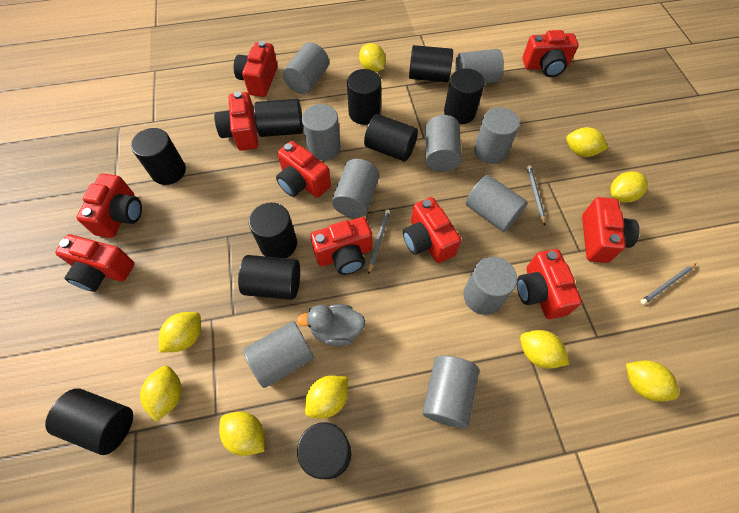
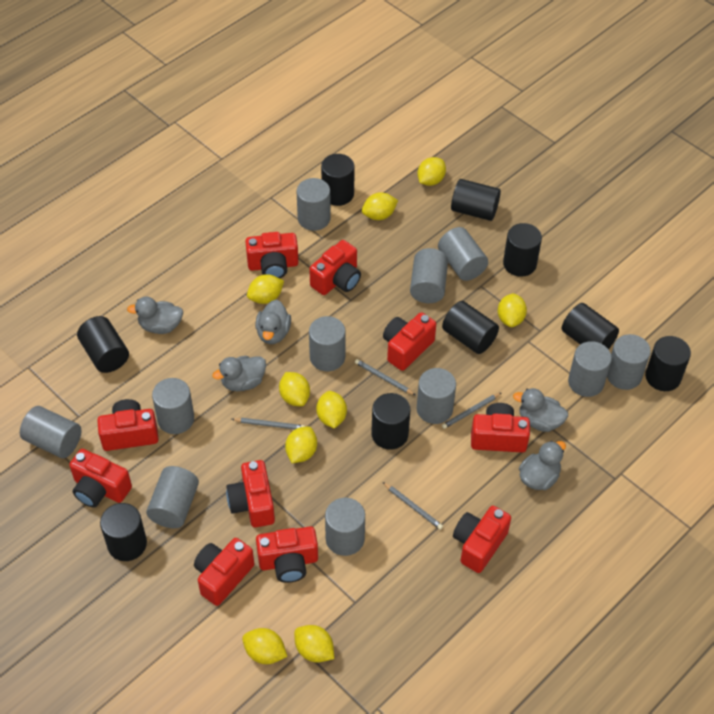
black cylinder: [45,388,133,455] [131,128,186,185] [238,255,300,300] [249,203,297,258] [254,99,303,137] [297,422,351,479] [347,69,381,125] [364,114,418,161] [409,45,453,82] [444,69,485,124] = 10 -> [77,316,129,373] [100,503,147,561] [321,154,355,206] [371,393,410,450] [442,301,499,354] [451,179,501,221] [503,223,542,277] [562,303,619,349] [645,336,691,391] = 9
grey cylinder: [243,321,314,388] [283,42,329,94] [302,104,341,161] [332,159,379,218] [422,355,479,428] [425,115,461,172] [455,49,504,84] [463,257,517,315] [466,175,527,232] [474,107,520,164] = 10 -> [20,406,81,458] [146,466,199,528] [152,378,194,434] [297,178,331,231] [309,316,346,371] [325,498,365,556] [410,248,448,303] [417,368,456,424] [438,227,488,281] [568,341,612,397] [607,334,651,390] = 11
grey duck: [297,304,365,346] = 1 -> [127,297,183,334] [212,356,266,391] [255,300,291,344] [513,388,568,432] [519,441,566,490] = 5
grey pencil: [368,210,390,275] [527,165,545,225] [640,264,696,305] = 3 -> [232,418,305,429] [355,359,415,395] [383,482,443,530] [442,392,502,429] = 4

